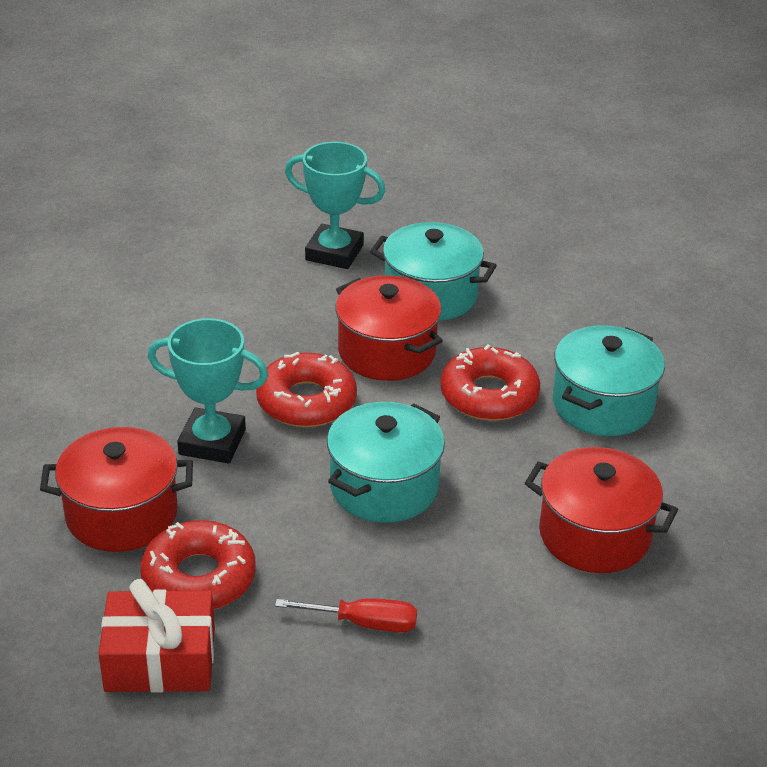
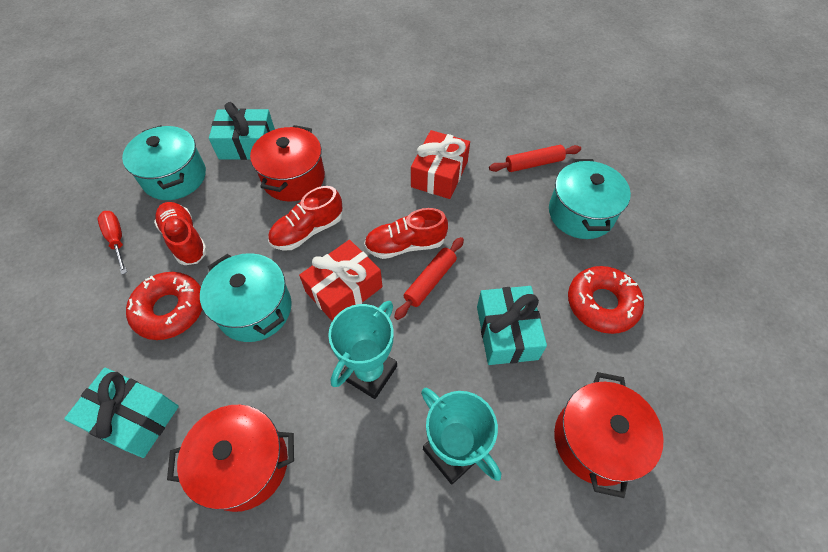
red donut: [140,520,256,610] [256,352,357,427] [440,344,540,421] = 3 -> [126,272,202,340] [568,266,644,334] = 2
red gift: [99,579,215,693] = 1 -> [299,240,383,321] [411,130,470,199] = 2
red rolling pin: none = 0 -> [394,237,464,320] [489,145,581,172] = 2
red shoe: none = 0 -> [154,202,207,265] [268,186,343,251] [364,208,448,259] = 3
turquoise gift: none = 0 -> [64,367,179,458] [209,102,275,160] [477,286,547,365] = 3

